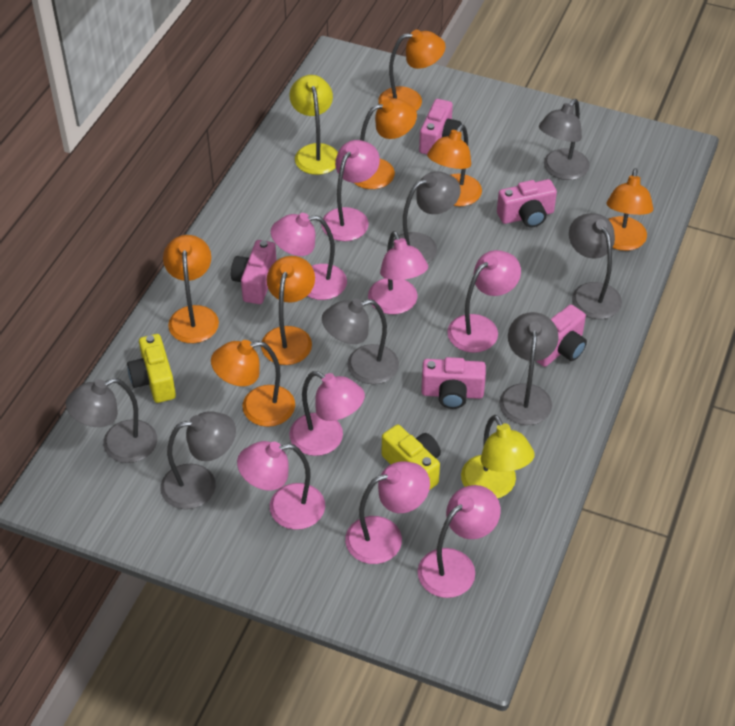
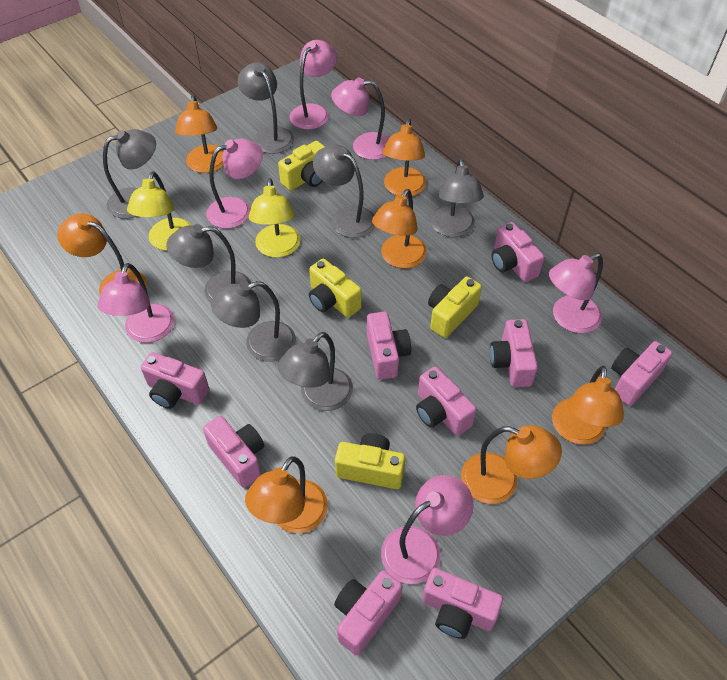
pink camera: [231,240,277,304] [419,99,462,155] [421,357,486,409] [497,179,557,228] [536,304,587,367] = 5 -> [141,352,209,409] [203,416,264,488] [334,571,402,655] [367,312,411,380] [416,367,476,436] [422,568,503,639] [490,319,538,387] [492,222,544,282] [611,341,672,406] = 9
pink lamp: [237,441,325,530] [271,213,347,300] [289,371,365,456] [321,140,380,241] [345,461,430,564] [368,231,428,314] [418,485,501,598] [447,250,521,353] = 8 -> [98,263,175,343] [206,139,263,229] [289,40,337,130] [331,78,389,160] [381,475,474,584] [549,253,603,333] = 6
yellow camera: [127,334,176,403] [382,425,441,490] = 2 -> [278,141,325,191] [309,259,361,318] [335,433,405,489] [428,276,482,338] = 4

